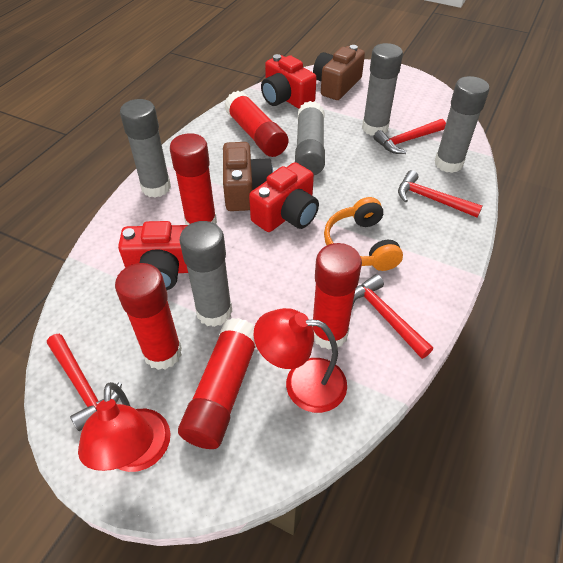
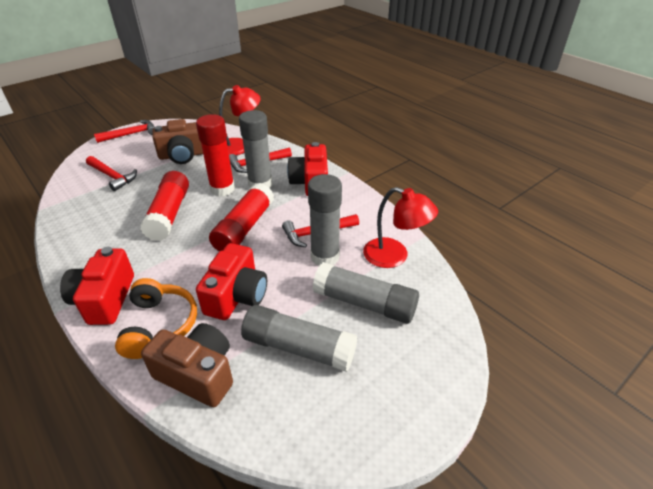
grey glue stick: [120,99,171,198] [180,221,232,327] [295,101,325,175] [362,43,403,136] [435,76,490,173] = 5 -> [239,110,272,188] [241,305,357,372] [308,174,342,266] [313,262,419,324] = 4
red glue stick: [115,263,182,370] [170,133,217,225] [178,318,256,449] [224,91,288,157] [312,243,362,350] = 5 -> [140,171,189,241] [196,114,235,197] [209,183,274,251] = 3

